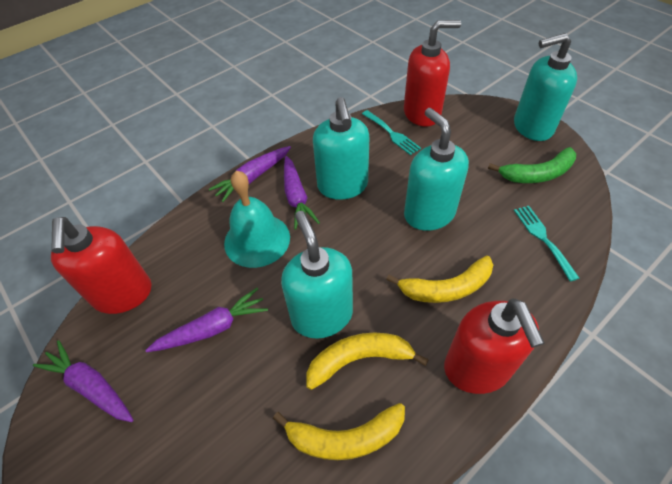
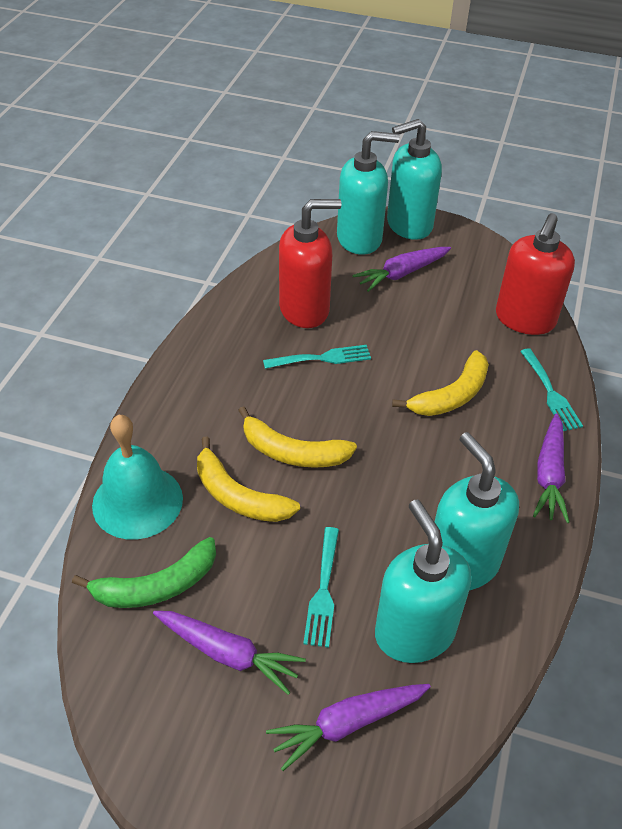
red soap dispenser: [51,217,152,314] [404,20,461,127] [444,299,545,394] = 3 -> [279,199,342,328] [496,213,575,335] = 2
turquoise fork: [362,110,421,155] [514,206,579,282] = 2 -> [263,345,371,369] [303,527,339,648] [520,349,583,431] = 3

